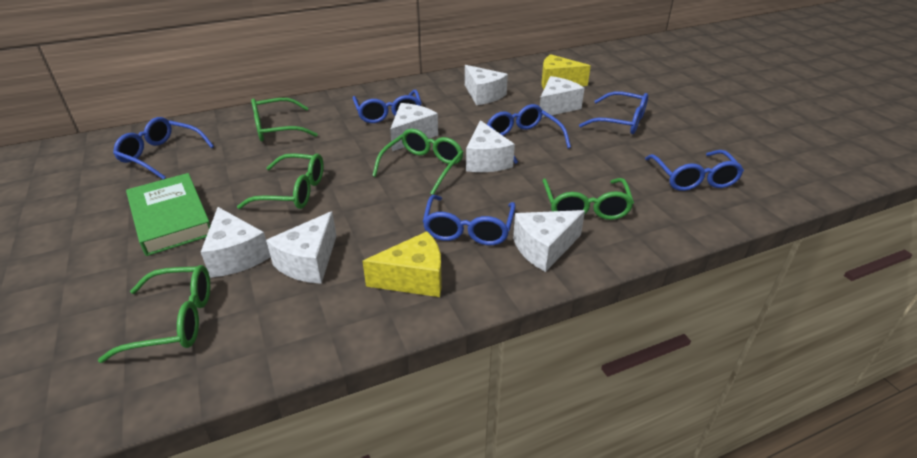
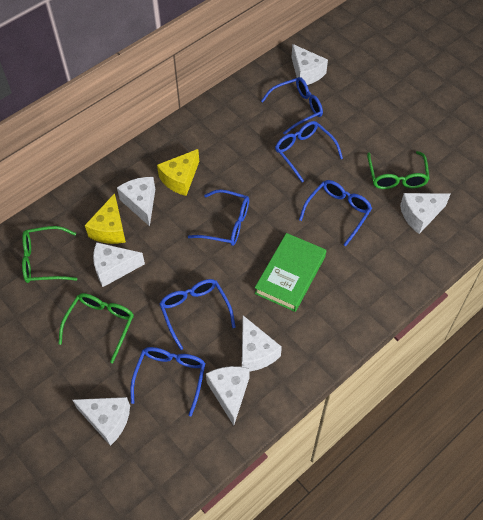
green glasses: [98,265,210,363] [237,153,324,209] [251,98,318,142] [372,129,464,195] [542,178,634,220] = 5 -> [22,226,77,283] [59,293,134,363] [367,151,430,189] = 3

